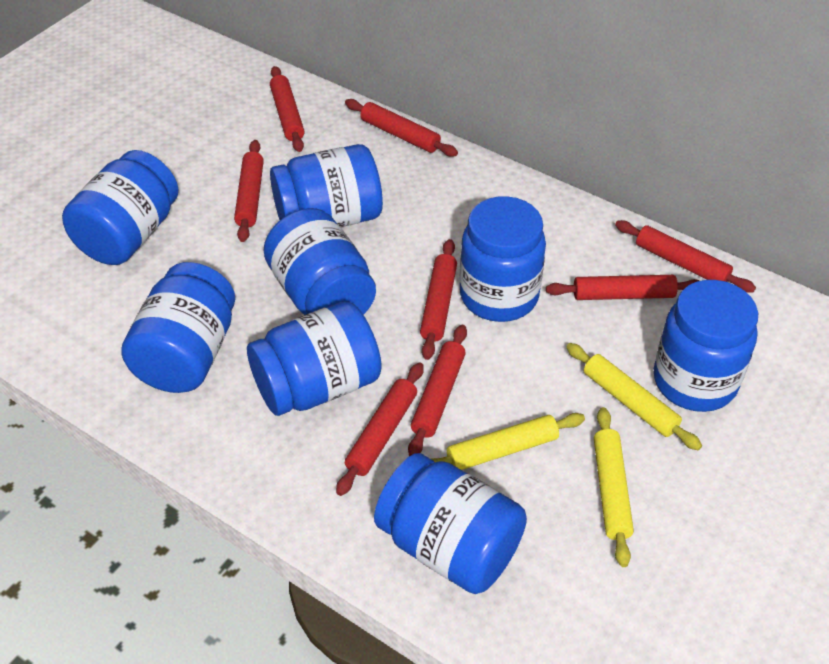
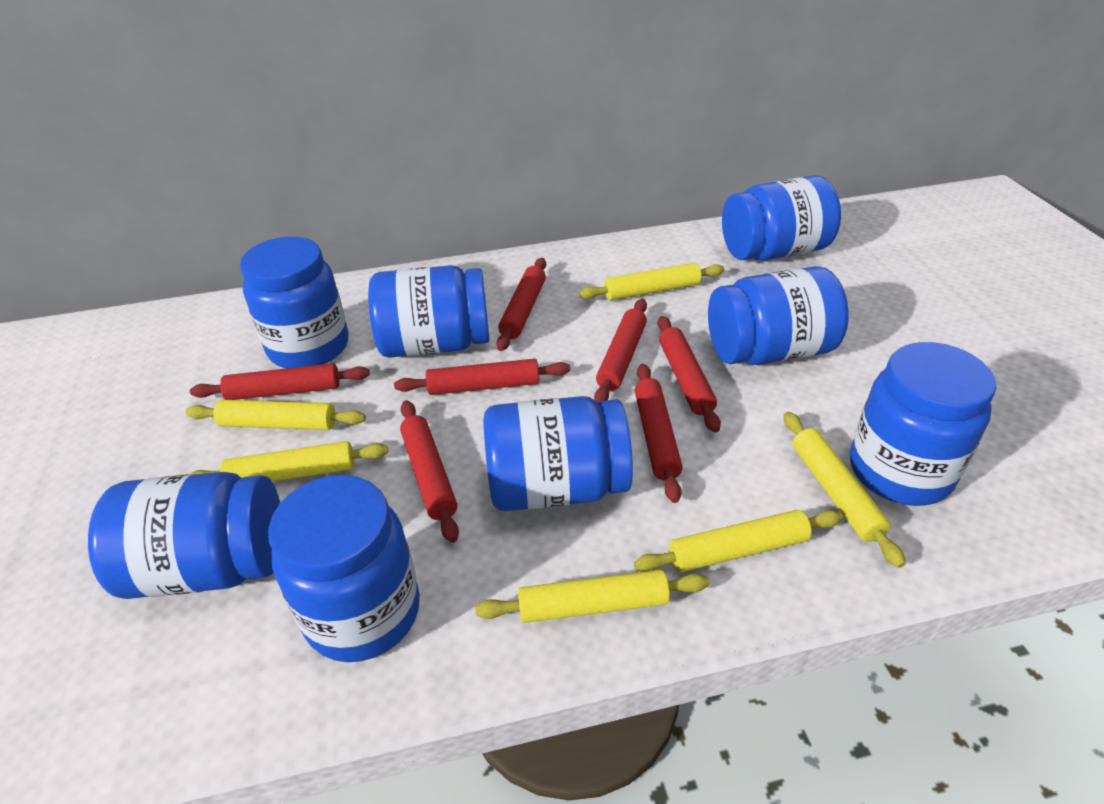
red rolling pin: [234,140,264,242] [270,66,304,152] [336,363,424,496] [345,99,458,157] [408,325,467,456] [420,239,457,360] [546,275,700,300] [615,220,756,292] = 8 -> [190,363,370,400] [394,359,570,395] [400,400,459,543] [496,258,546,351] [594,299,647,404] [635,364,683,503] [658,316,721,432] = 7
yellow rolling pin: [432,413,585,470] [566,343,702,450] [594,407,634,567] = 3 -> [185,400,366,430] [190,441,388,482] [475,570,709,623] [579,263,724,300] [634,510,842,572] [783,412,906,568] = 6

